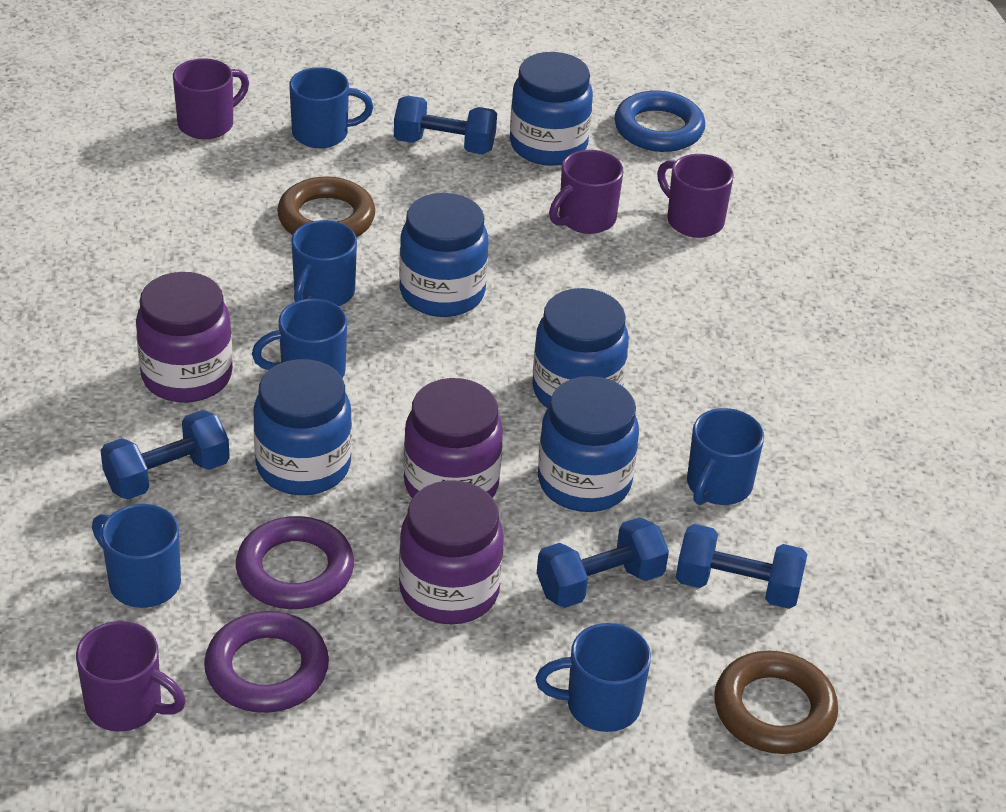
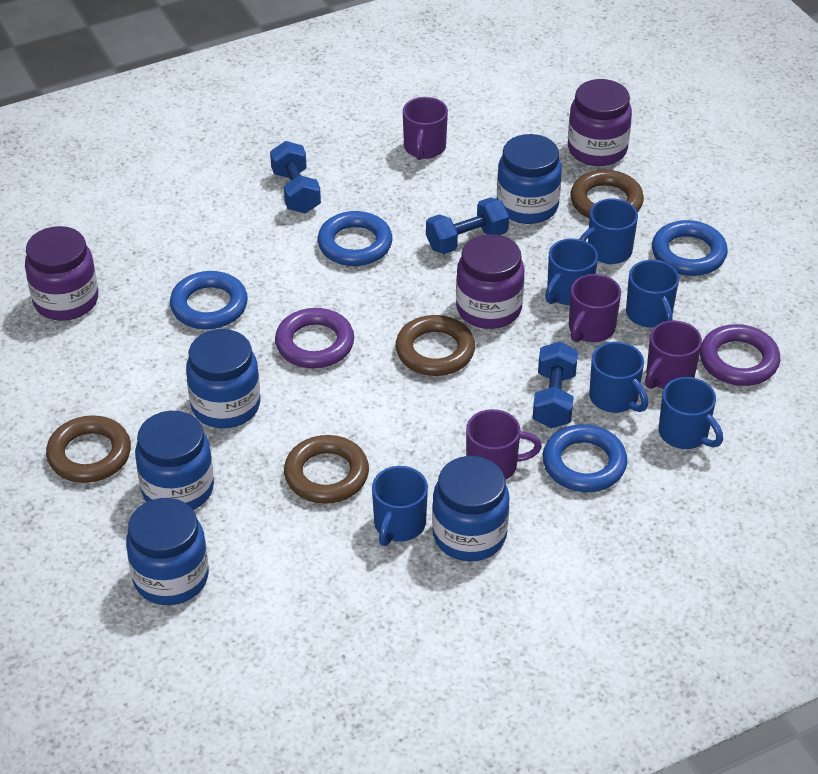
blue dumbbell: [101,410,230,499] [394,96,497,154] [537,517,669,608] [676,524,807,609] = 4 -> [270,141,321,213] [426,197,509,254] [533,341,578,428] = 3
blue ring: [614,91,705,152] = 1 -> [170,271,248,329] [318,211,393,266] [543,424,627,492] [652,220,728,276] = 4
brown ring: [277,176,375,237] [714,651,838,754] = 2 -> [46,415,131,483] [284,435,369,504] [396,315,475,376] [570,170,644,218] = 4

